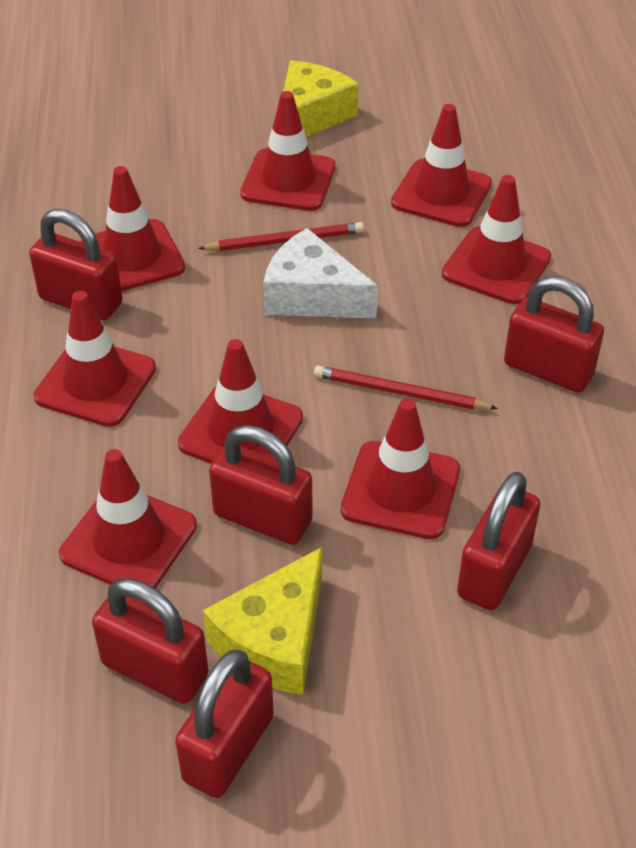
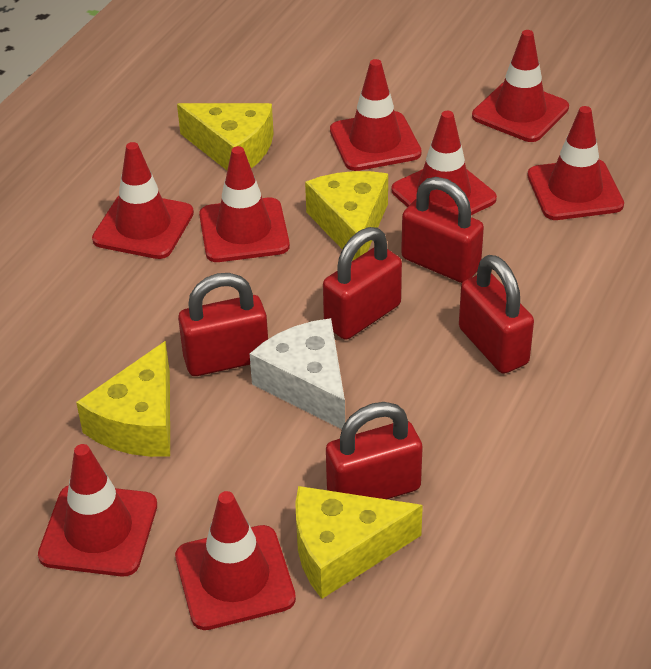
red padlock: [29,209,123,320] [92,578,208,704] [175,650,274,798] [209,425,312,545] [457,472,540,610] [504,276,604,393] = 6 -> [178,273,268,376] [323,227,402,340] [326,402,423,499] [401,177,484,283] [459,255,534,374] = 5
red pencil: [198,222,364,251] [314,366,498,410] = 2 -> none = 0
yellow cheese: [203,547,322,695] [283,60,359,137] = 2 -> [76,341,170,457] [177,103,274,170] [295,486,423,599] [305,171,388,260] = 4

